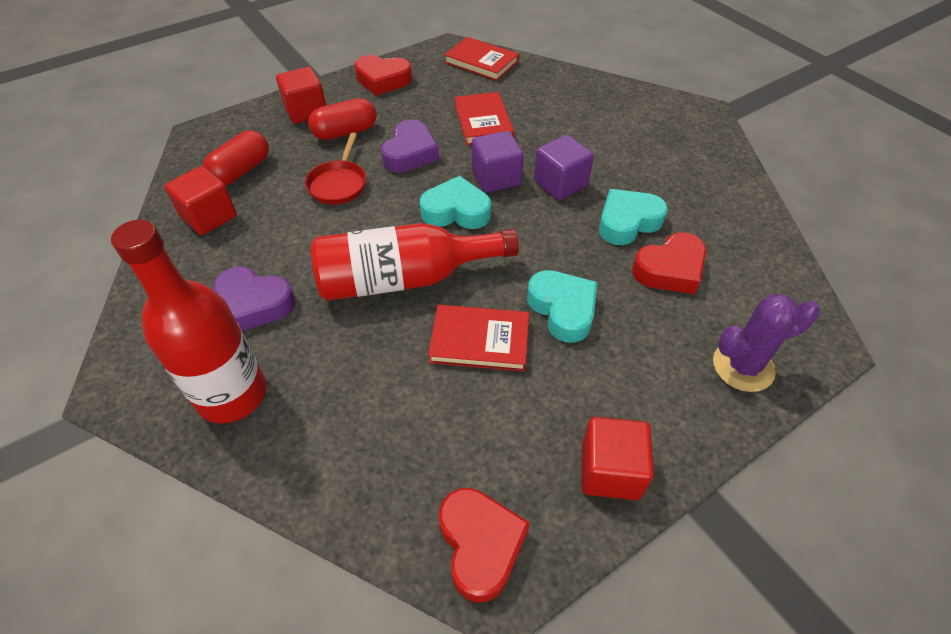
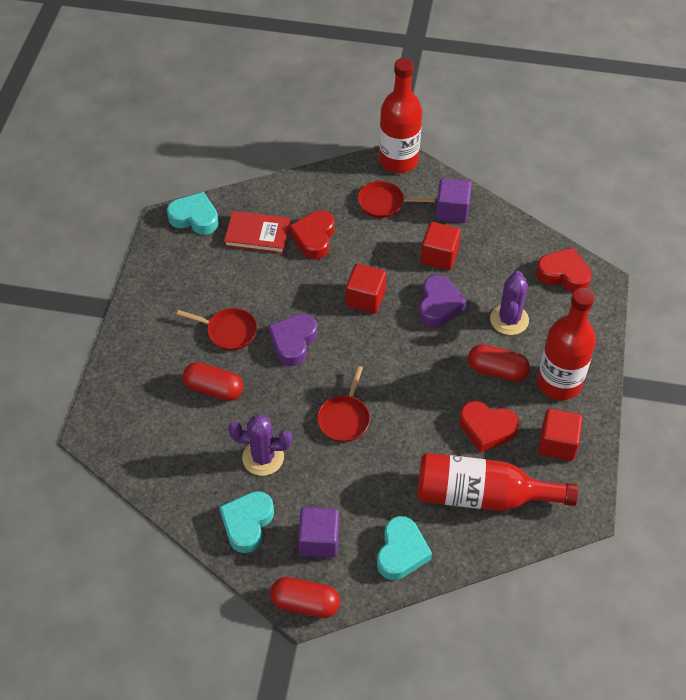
purple cactus: [713,294,820,392] = 1 -> [228,414,292,476] [490,271,529,335] = 2
red book: [428,305,529,372] [444,37,519,81] [454,92,514,145] = 3 -> [224,211,290,254] = 1
red bottle: [111,220,267,423] [311,223,519,301] = 2 -> [379,58,422,173] [417,453,578,511] [537,287,596,400] = 3
red capsule: [203,130,269,185] [308,98,376,140] = 2 -> [183,362,243,401] [270,577,340,618] [468,344,530,382] = 3
red pan: [305,133,366,204] = 1 -> [177,308,257,351] [317,366,370,442] [358,181,435,218] = 3

